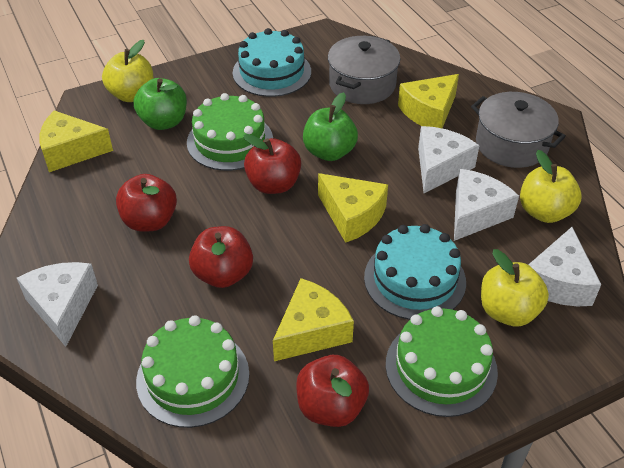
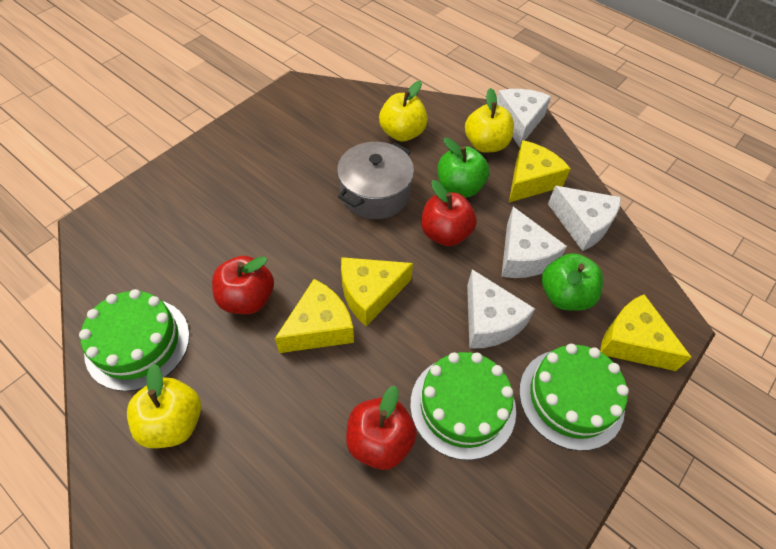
grey pot: [328,36,400,104] [471,92,566,168] = 2 -> [337,142,414,219] = 1
red apple: [116,174,177,232] [189,226,253,288] [243,134,301,194] [296,355,369,427] = 4 -> [212,256,274,314] [346,386,417,470] [421,180,477,246] = 3
turquoise cake: [233,28,311,97] [364,224,466,320] = 2 -> none = 0

